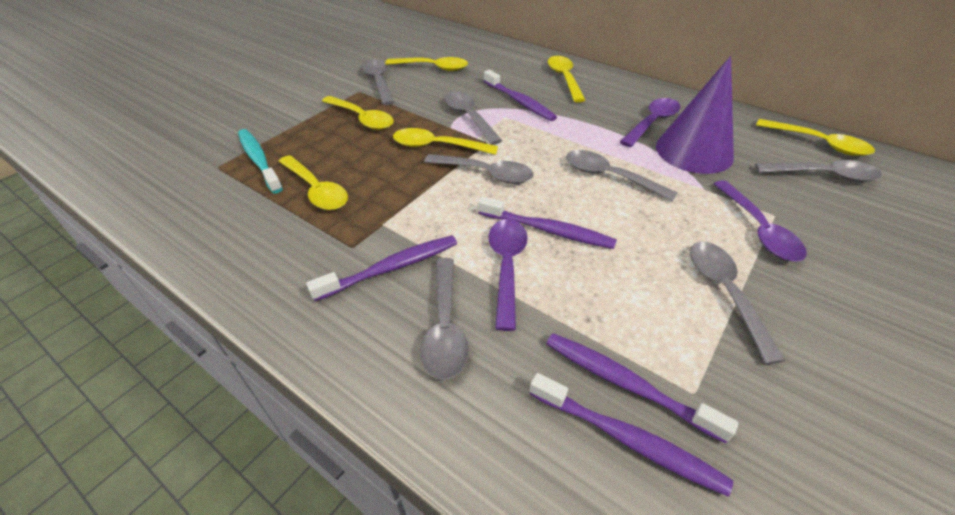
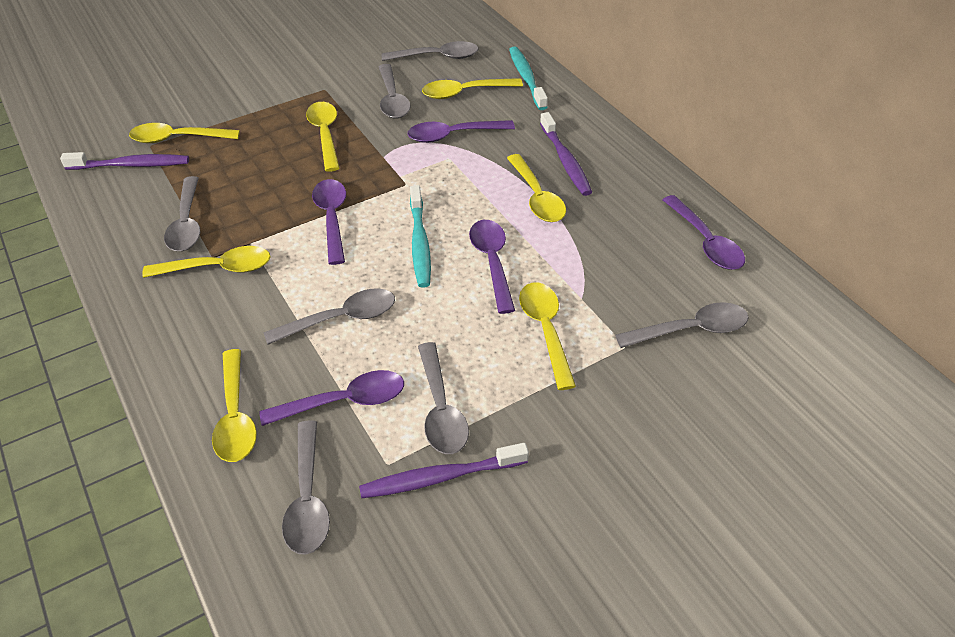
purple cone: [656,56,734,174] = 1 -> none = 0
purple spoon: [488,219,528,331] [620,98,680,147] [714,180,807,261] = 3 -> [259,370,404,426] [312,179,346,265] [407,120,515,143] [469,220,515,314] [663,195,745,270] = 5
purple toothbrush: [306,235,457,301] [478,196,617,249] [484,70,557,121] [529,373,733,497] [546,333,739,443] = 5 -> [60,152,189,170] [359,443,529,498] [540,112,592,196] = 3
turquoise toothbrush: [238,129,283,194] = 1 -> [410,185,431,288] [509,46,548,110] = 2
yellow spoon: [278,155,348,210] [322,96,394,130] [385,57,468,71] [393,128,498,155] [548,56,585,102] [756,119,875,156] = 6 -> [129,123,240,143] [142,246,271,278] [212,349,257,462] [306,102,340,172] [422,78,523,99] [507,154,566,222] [519,283,576,390] = 7

